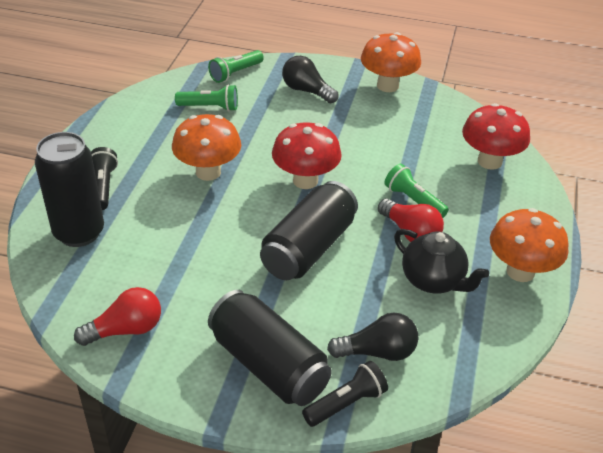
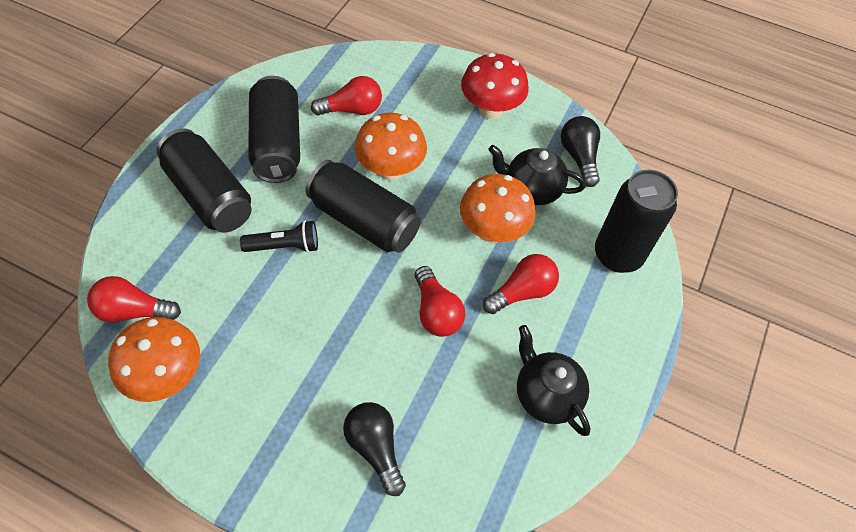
black can: [35,132,104,247] [208,290,332,406] [260,181,358,280] = 3 -> [157,128,252,233] [248,76,300,183] [305,160,421,253] [595,170,678,273] = 4
black flashlight: [91,147,118,210] [302,361,388,427] = 2 -> [240,220,318,253] = 1
black teapot: [394,229,489,293] = 1 -> [488,145,586,205] [517,325,591,436] = 2
green flashlight: [175,84,238,111] [208,50,264,83] [384,164,449,218] = 3 -> none = 0
red light bulb: [74,287,161,346] [378,199,444,242] = 2 -> [87,276,181,323] [311,76,382,116] [415,266,465,337] [483,254,559,314] = 4
red mushroom: [272,122,342,189] [462,103,530,170] = 2 -> [461,53,529,120] = 1

